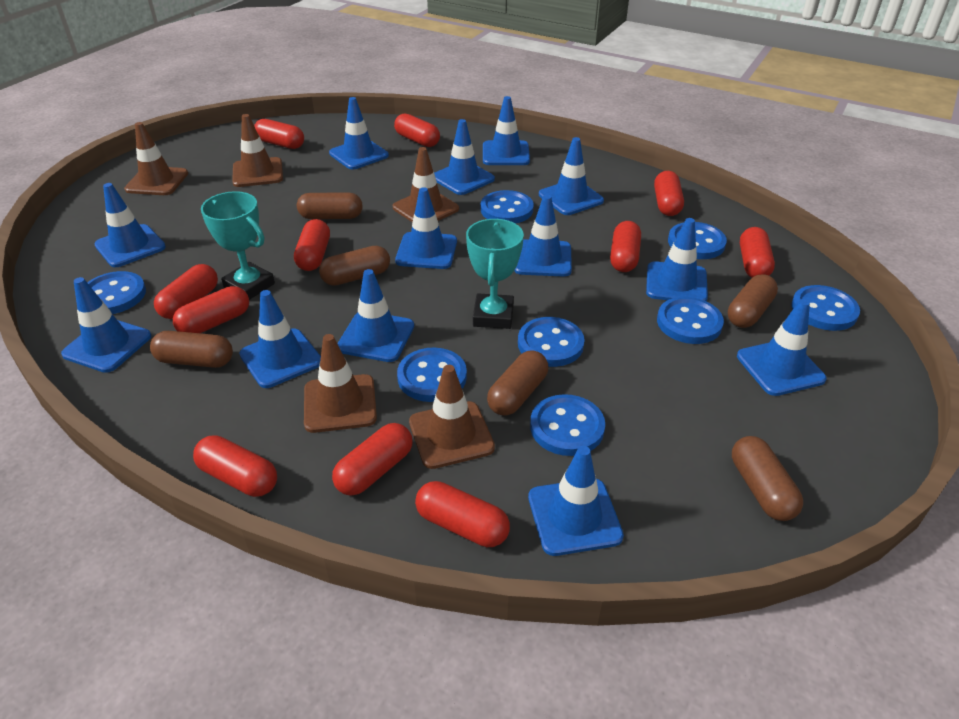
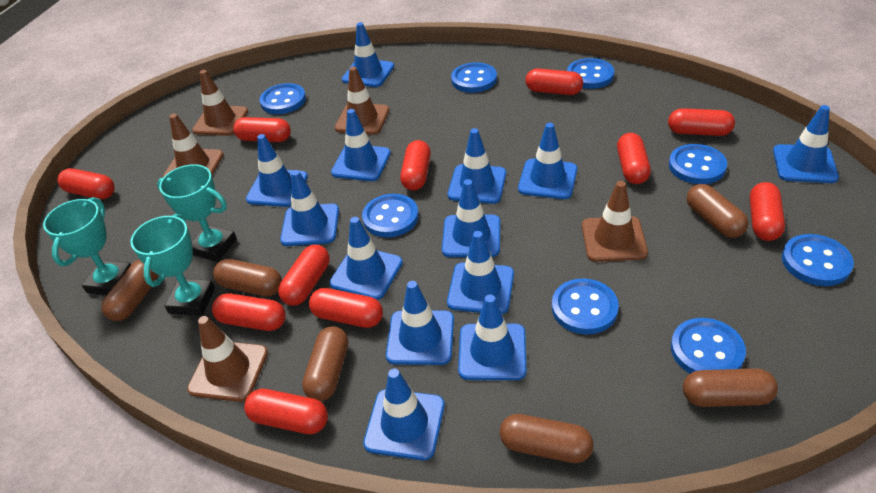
turquoise trophy: [201,191,275,300] [466,219,524,329] = 2 -> [43,197,131,295] [130,214,215,316] [157,164,237,262] = 3

